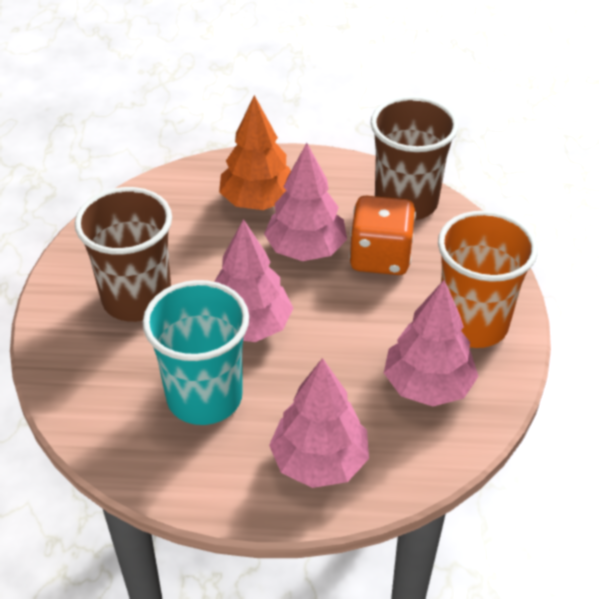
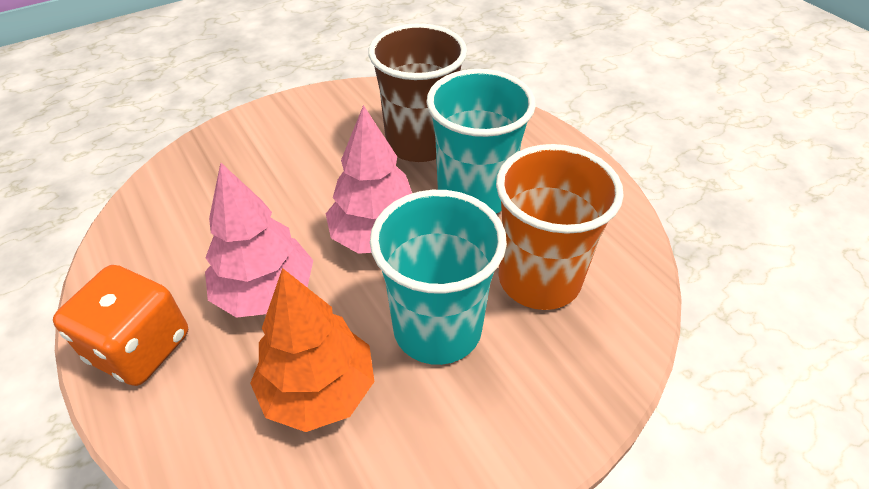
brown cup: [75,187,172,322] [371,96,458,220] = 2 -> [368,23,467,162] = 1
pink tree: [214,219,293,342] [264,143,347,261] [269,358,369,488] [384,280,479,406] = 4 -> [205,163,313,318] [326,105,412,254] = 2
turquoise cup: [143,280,249,425] = 1 -> [370,190,507,365] [426,69,536,214] = 2

